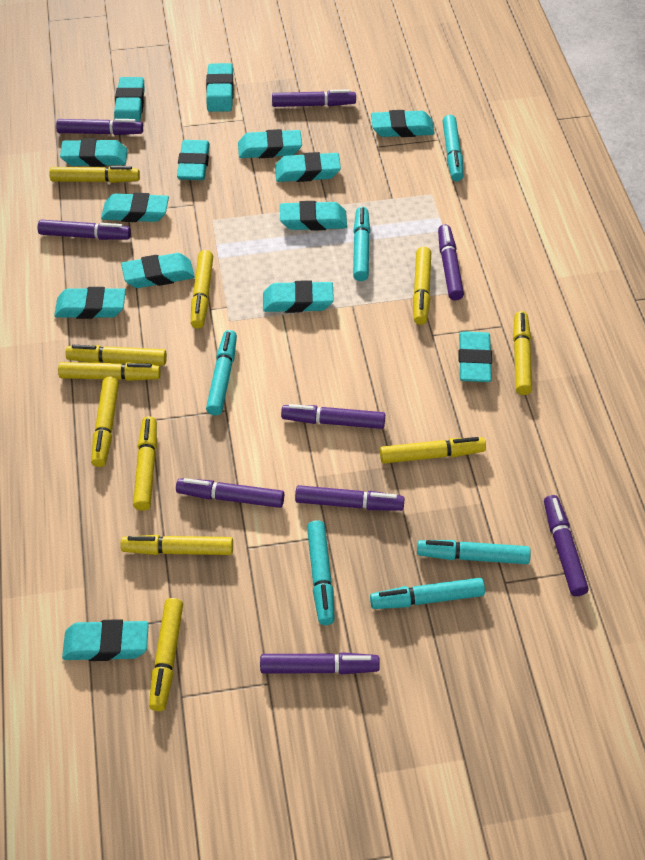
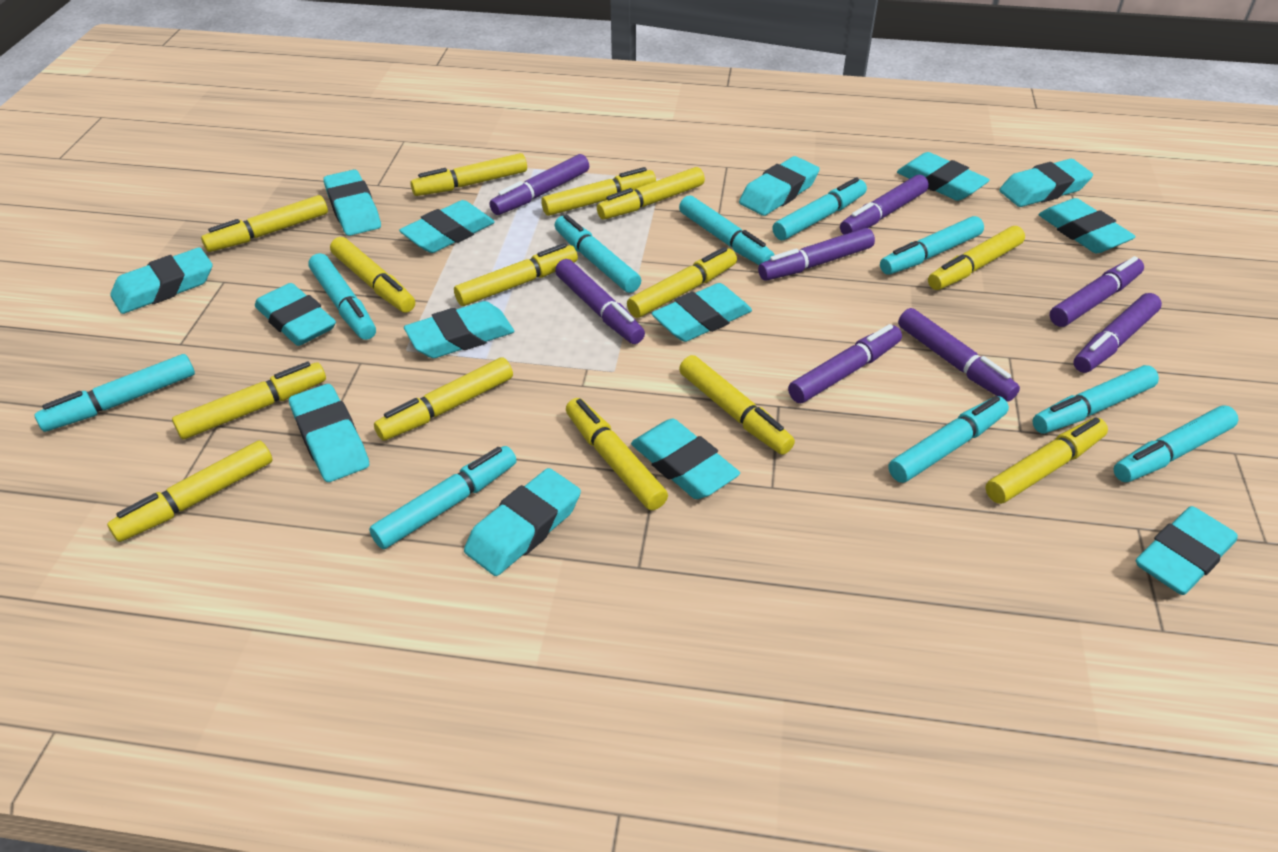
purple marker: [38,220,131,240] [56,119,143,135] [176,478,284,508] [260,652,380,674] [272,89,356,107] [281,404,385,429] [295,485,405,511] [438,225,464,300] [544,495,589,596] = 9 -> [489,154,589,215] [555,259,645,344] [758,228,875,281] [788,324,902,403] [840,175,929,235] [898,308,1020,402] [1049,256,1144,327] [1073,293,1162,373] = 8
turquoise marker: [206,330,237,415] [307,520,335,625] [353,207,370,281] [370,578,485,609] [417,540,531,564] [443,115,463,181] = 6 -> [34,354,195,432] [309,253,376,340] [369,446,517,549] [555,214,641,293] [679,195,775,265] [772,177,867,240] [880,216,984,275] [888,396,1009,483] [1033,365,1159,434] [1113,405,1238,482] = 10
yellow marker: [49,166,140,183] [58,362,161,381] [65,345,167,365] [91,377,119,467] [120,535,233,555] [133,416,157,511] [149,598,183,711] [191,250,213,329] [380,437,486,463] [413,247,431,325] [513,311,532,395] = 11 -> [107,440,273,542] [172,362,326,440] [201,195,328,252] [330,237,415,313] [374,358,513,441] [410,153,527,196] [454,243,578,306] [541,167,656,216] [566,398,668,510] [597,167,705,220] [627,247,737,318] [679,355,795,455] [928,226,1025,290] [985,417,1108,504] = 14

